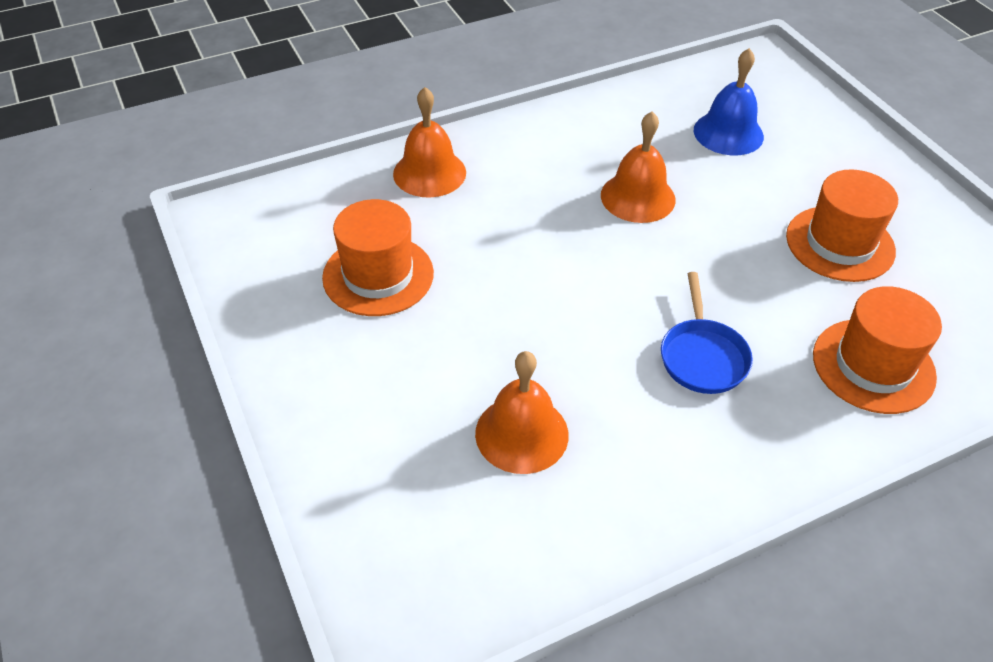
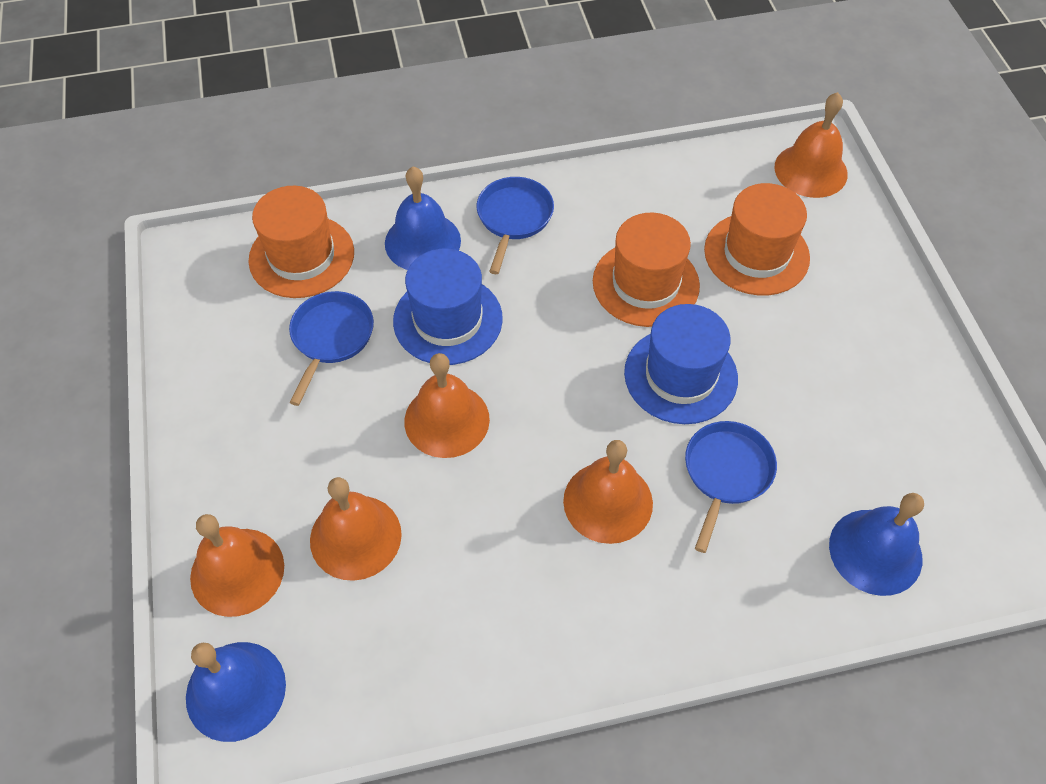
blue bell: [694,48,764,155] = 1 -> [186,642,286,742] [385,166,461,270] [829,493,924,596] = 3
blue hat: none = 0 -> [393,248,503,365] [624,304,738,424] = 2
blue pan: [661,272,753,394] = 1 -> [289,291,374,406] [477,177,554,274] [685,421,777,553] = 3
orange bell: [393,87,466,198] [475,351,569,474] [601,111,675,223] = 3 -> [190,514,284,617] [310,477,402,581] [404,353,490,458] [563,440,653,544] [774,92,848,198] = 5

